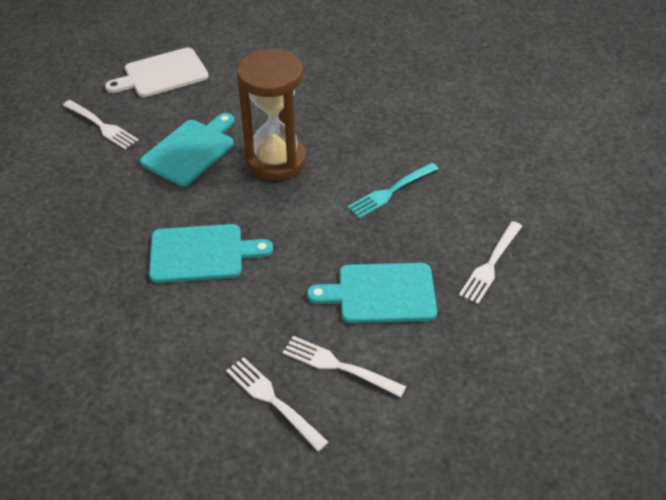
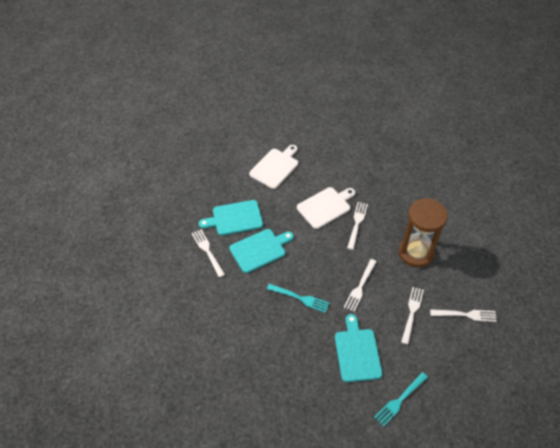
turquoise fork: [347,163,439,219] = 1 -> [267,284,330,313] [374,372,428,427] = 2
white cutting board: [105,47,209,97] = 1 -> [249,145,298,189] [297,187,355,229] = 2
white fork: [63,100,139,149] [226,357,328,451] [283,336,406,398] [459,221,522,304] = 4 -> [192,229,225,277] [344,259,376,312] [347,202,368,250] [401,287,424,345] [430,309,497,322] = 5

